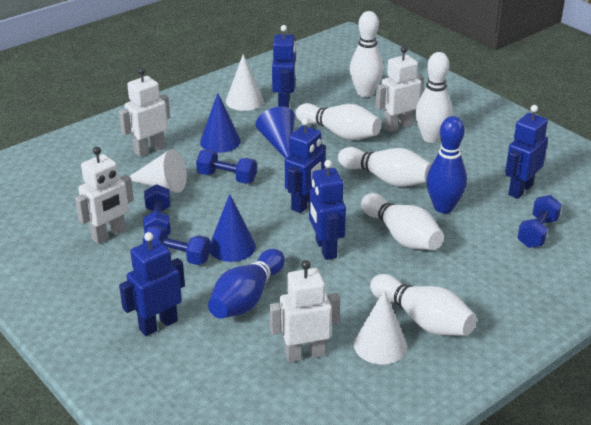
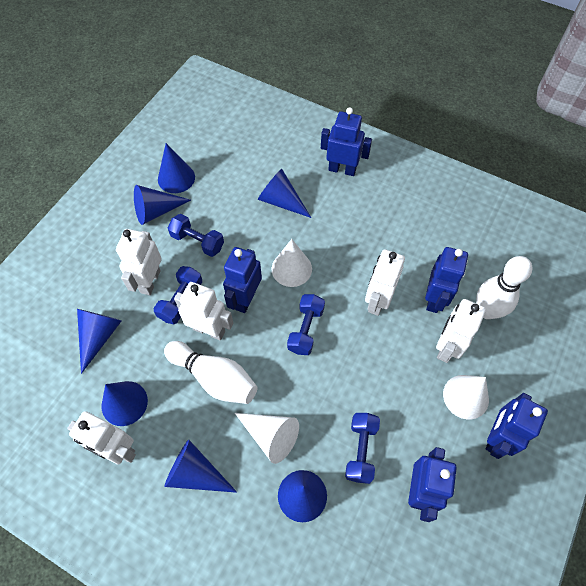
blue bowling pin: [208,249,285,319] [426,116,467,213] = 2 -> none = 0
blue cone: [200,93,241,153] [210,194,256,262] [256,107,295,159] = 3 -> [77,309,121,374] [102,381,148,426] [134,185,191,225] [158,143,195,193] [164,440,237,493] [258,169,311,218] [278,470,327,522] = 7
white bowling pin: [296,103,381,140] [338,147,432,187] [350,11,383,97] [361,193,444,250] [370,274,477,336] [415,52,452,143] = 6 -> [164,341,257,404] [476,256,532,319] = 2
white robot: [75,147,134,244] [119,68,170,157] [269,260,340,362] [376,46,424,132] = 4 -> [67,411,136,464] [116,229,162,295] [174,282,234,341] [365,249,405,316] [436,299,486,363] = 5

